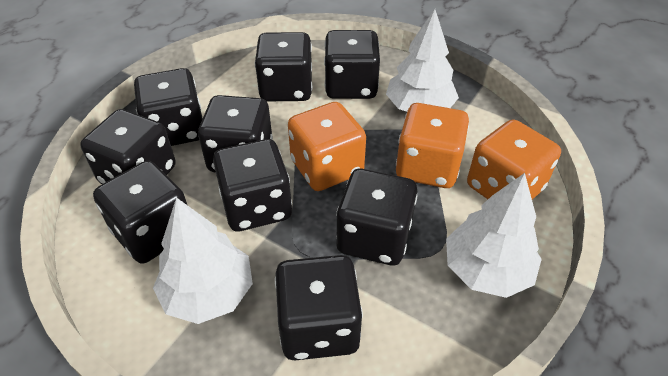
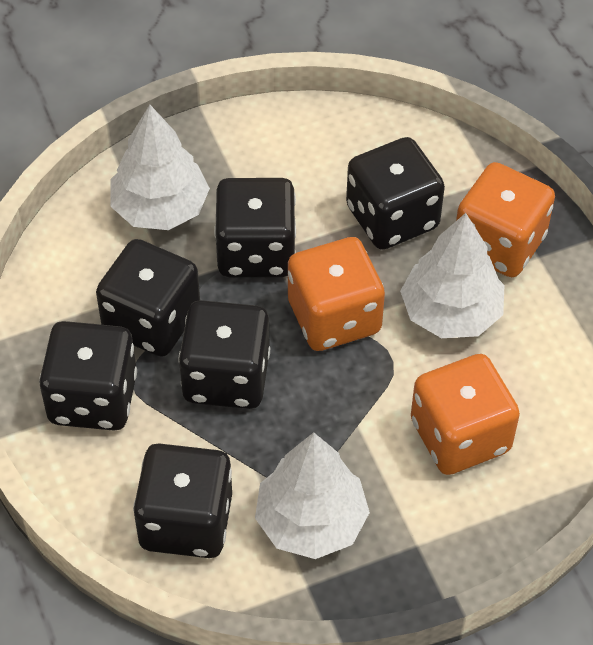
black dice: [80,109,176,184] [93,161,187,264] [134,68,203,146] [198,95,273,173] [213,139,292,231] [255,32,313,101] [275,255,363,360] [324,30,380,99] [336,169,418,265] = 9 -> [39,321,137,431] [96,239,200,357] [133,443,232,558] [178,300,270,409] [214,178,296,277] [346,137,445,250] = 6

